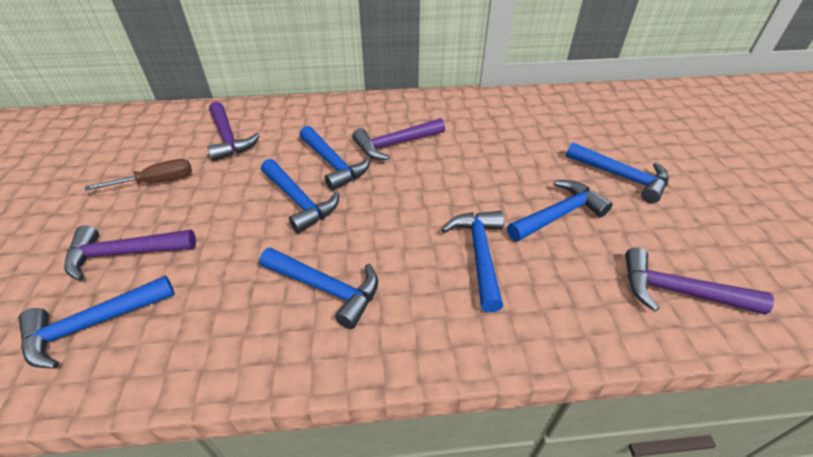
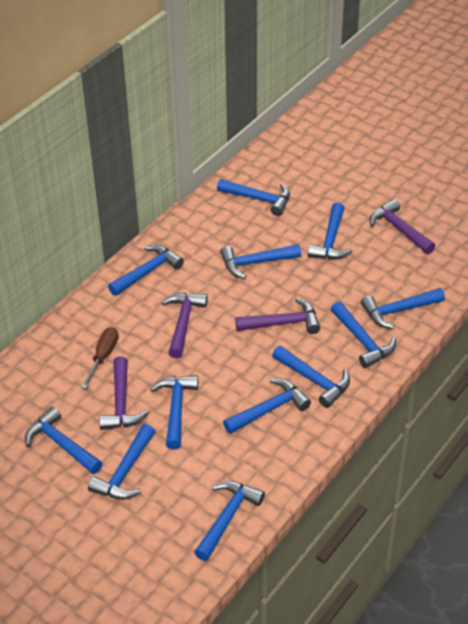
blue hammer: [18,276,175,369] [259,247,378,329] [261,159,339,233] [300,126,370,191] [441,211,504,312] [507,180,613,242] [566,142,669,203] = 7 -> [25,407,102,474] [88,424,155,500] [108,245,184,296] [150,376,198,450] [194,481,265,561] [217,179,290,216] [220,244,301,279] [223,378,311,434] [272,346,350,408] [308,202,352,260] [331,301,396,368] [361,288,445,329] = 12

